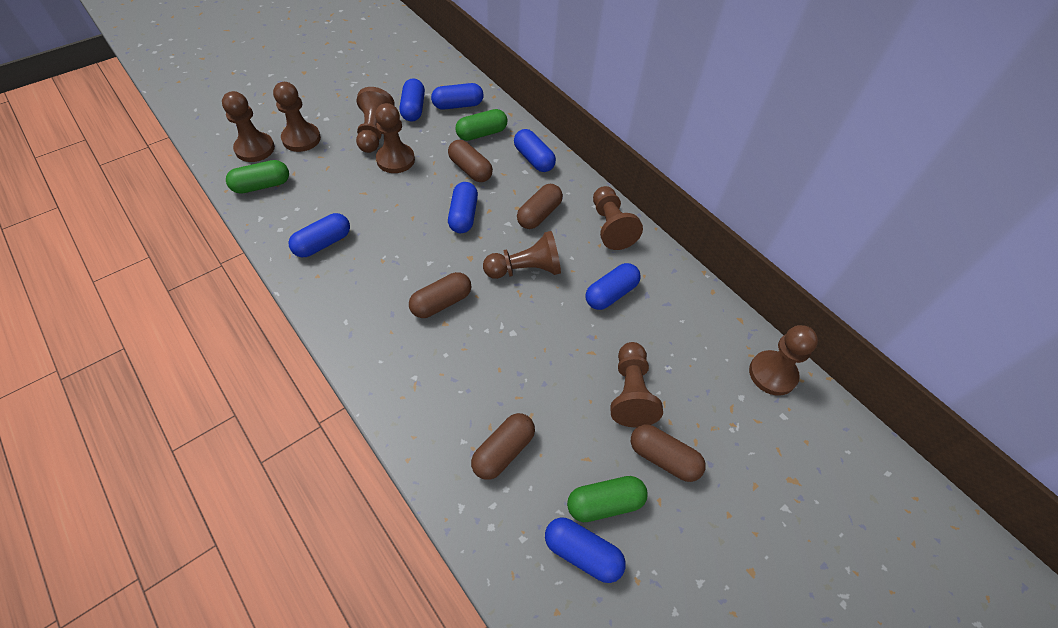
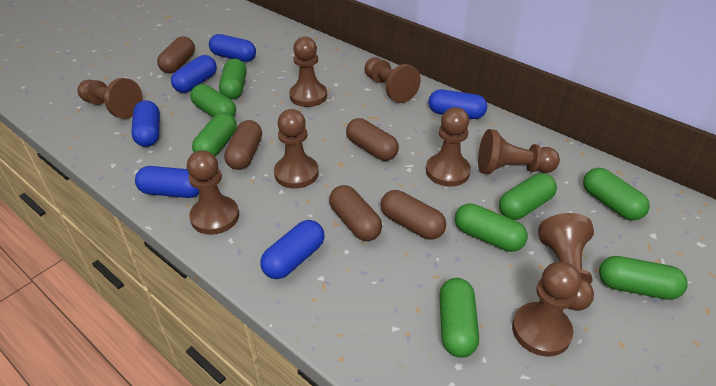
blue capsule: [288,213,350,257] [400,78,425,122] [431,83,484,110] [448,182,478,233] [514,129,556,172] [545,517,626,583] [586,263,640,310] = 7 -> [131,100,160,147] [135,166,199,198] [171,55,217,93] [209,34,256,62] [260,220,325,279] [428,90,487,119] = 6
brown pawn: [222,91,275,162] [273,82,321,152] [356,87,395,153] [375,103,415,173] [483,231,561,279] [593,186,643,250] [610,342,663,427] [749,325,818,396] = 8 -> [78,78,142,119] [187,150,239,235] [274,109,319,189] [289,36,327,107] [364,57,421,103] [426,107,471,187] [478,129,560,174] [512,262,581,357] [538,213,594,311] = 9
green capsule: [226,160,289,194] [455,109,507,141] [567,476,648,522] = 3 -> [190,84,236,117] [192,112,237,156] [219,59,246,100] [439,278,479,358] [455,203,528,252] [499,173,557,220] [583,168,650,221] [599,256,688,300] = 8

